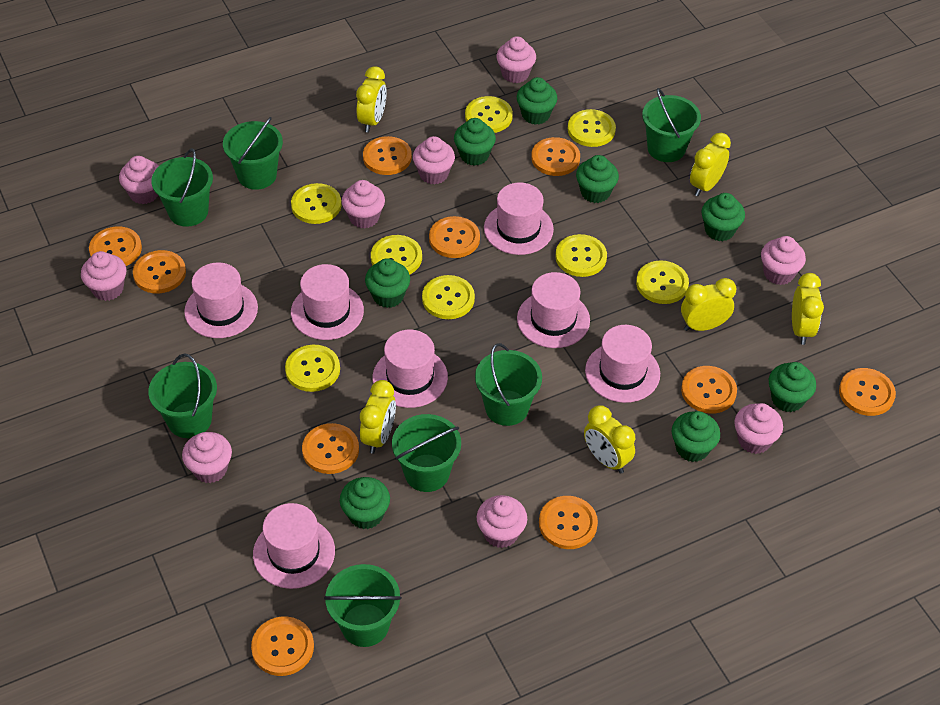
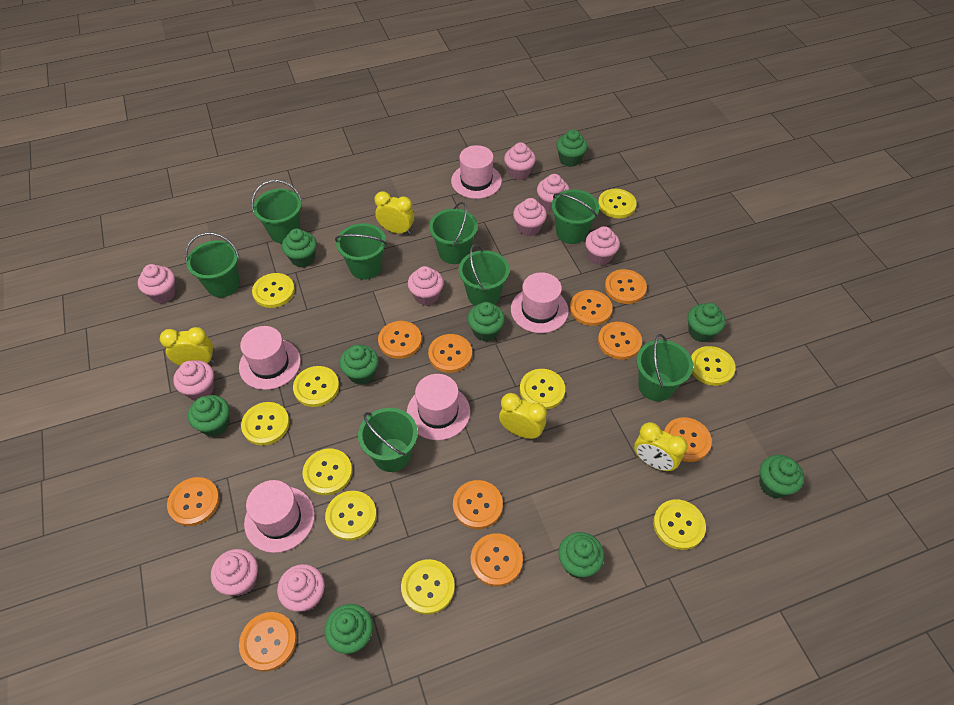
green bucket: [148,353,217,438] [151,148,213,227] [223,117,283,190] [324,564,402,647] [392,414,461,492] [475,343,542,426] [642,88,701,162] = 7 -> [185,233,240,297] [252,180,302,243] [335,223,387,280] [358,408,418,472] [429,202,478,264] [459,244,510,306] [552,189,599,244] [637,334,693,401] = 8
green cupcake: [340,477,390,529] [365,258,410,308] [454,118,496,166] [517,77,557,125] [576,155,619,203] [672,411,720,462] [701,193,745,241] [769,362,816,412] = 8 -> [188,395,229,437] [282,229,317,267] [324,604,373,654] [340,345,378,385] [468,302,505,342] [556,129,587,167] [558,532,604,578] [688,303,726,342] [759,455,804,498] = 9
pink hat: [184,263,258,338] [253,503,335,589] [291,264,364,340] [373,329,448,408] [484,182,554,255] [517,272,590,348] [585,325,660,403] = 7 -> [239,326,301,390] [244,480,315,553] [407,374,470,440] [451,145,502,199] [511,272,569,333] = 5
yellow button: [285,345,340,392] [291,183,342,224] [371,235,422,275] [422,275,475,319] [465,96,513,133] [555,234,607,277] [568,109,616,147] [636,260,689,304] = 8 -> [241,402,290,445] [252,273,295,308] [293,366,339,407] [302,449,352,495] [325,491,377,541] [401,559,455,615] [520,369,565,410] [598,189,637,218] [653,499,706,550] [691,346,736,386] = 10
yellow clock: [356,66,387,132] [360,380,396,454] [584,405,635,474] [681,278,736,331] [690,133,731,196] [792,273,824,345] = 6 -> [160,327,215,366] [375,191,414,234] [499,393,547,439] [634,422,688,472] = 4

